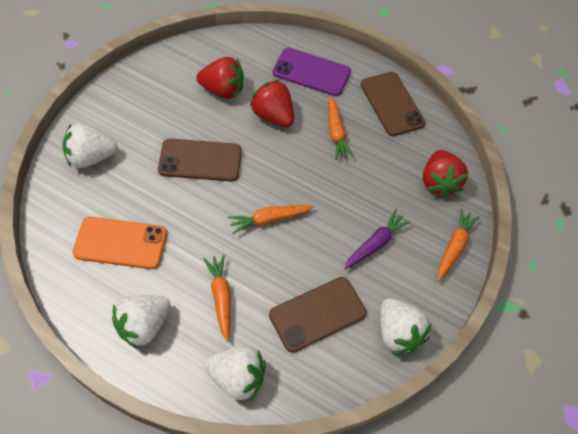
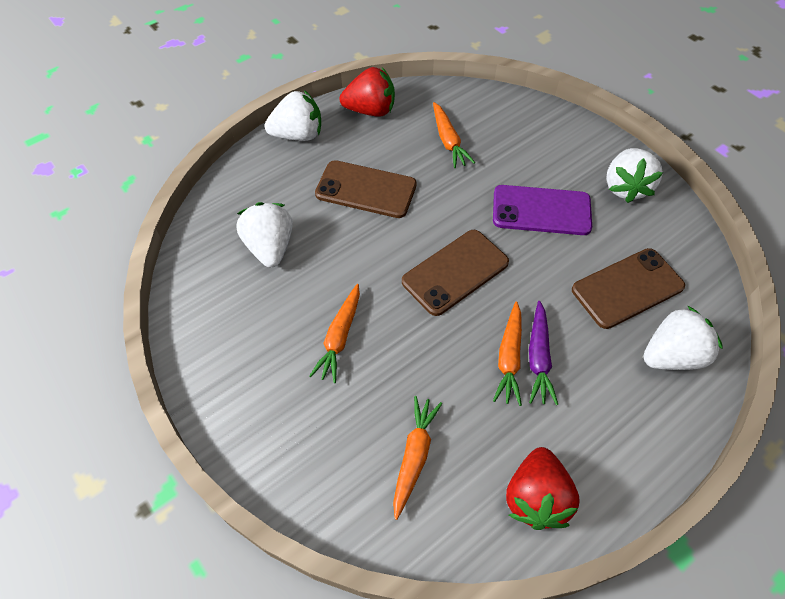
orange phone: [73,217,167,269] = 1 -> none = 0
red strawberry: [196,57,244,99] [250,79,294,127] [423,150,468,198] = 3 -> [340,67,395,117] [506,447,580,530] = 2

